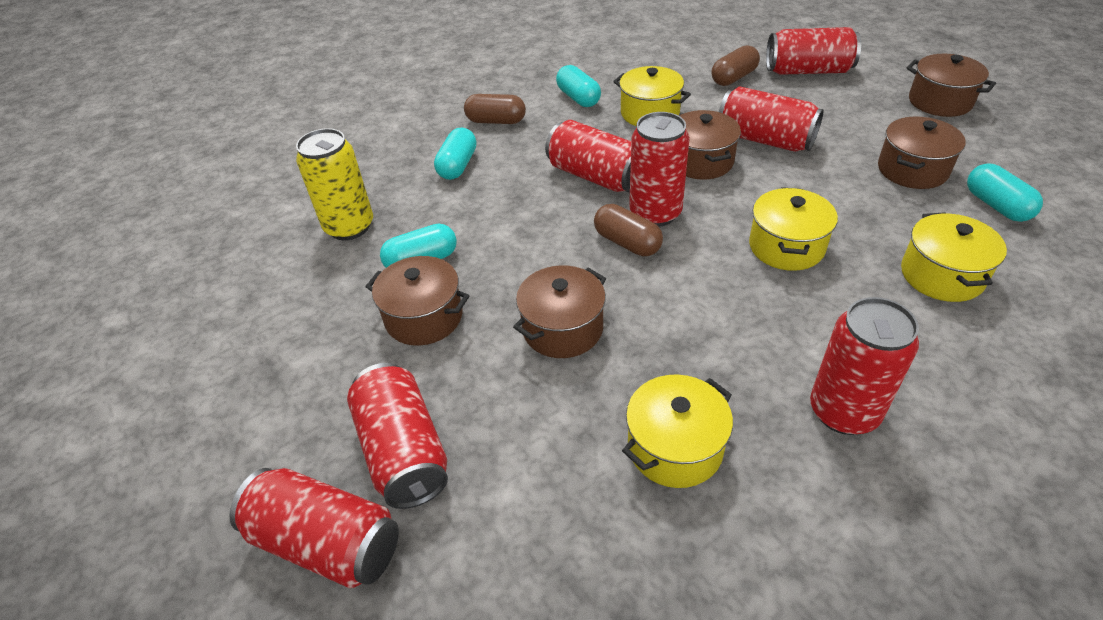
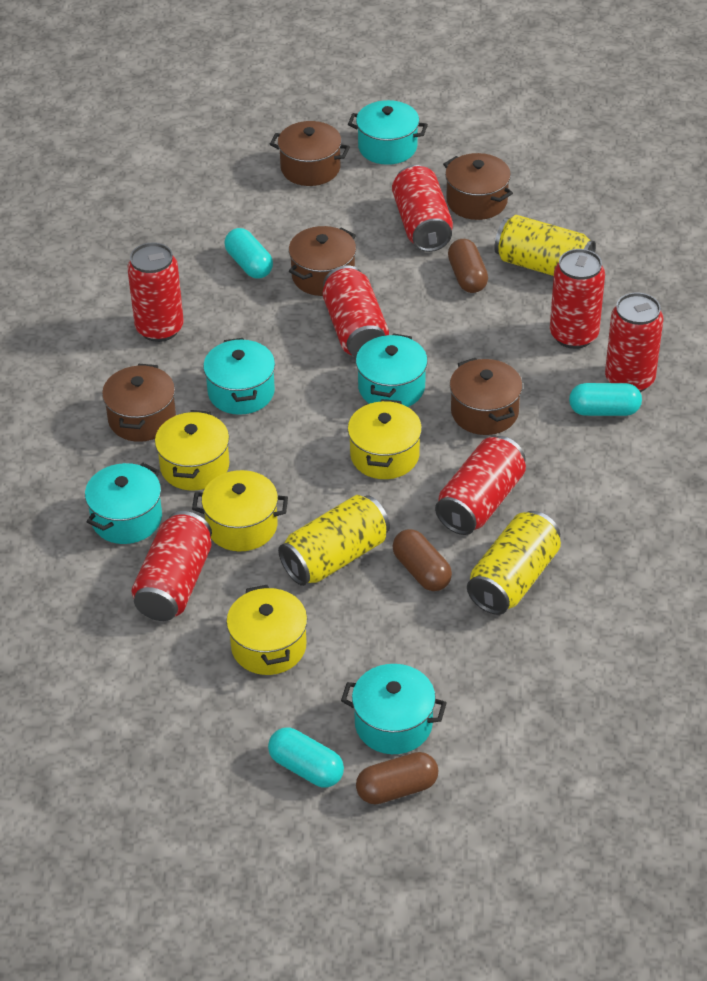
turquoise capsule: [380,224,457,268] [434,128,476,180] [556,65,601,107] [967,163,1043,222] = 4 -> [225,228,273,279] [268,728,344,787] [569,383,642,416] = 3
turquoise pot: none = 0 -> [85,463,162,544] [203,338,275,415] [341,664,447,754] [348,100,428,165] [356,333,428,407] = 5
yellow can: [296,128,373,240] = 1 -> [278,495,390,586] [467,511,561,615] [494,215,596,276] = 3

